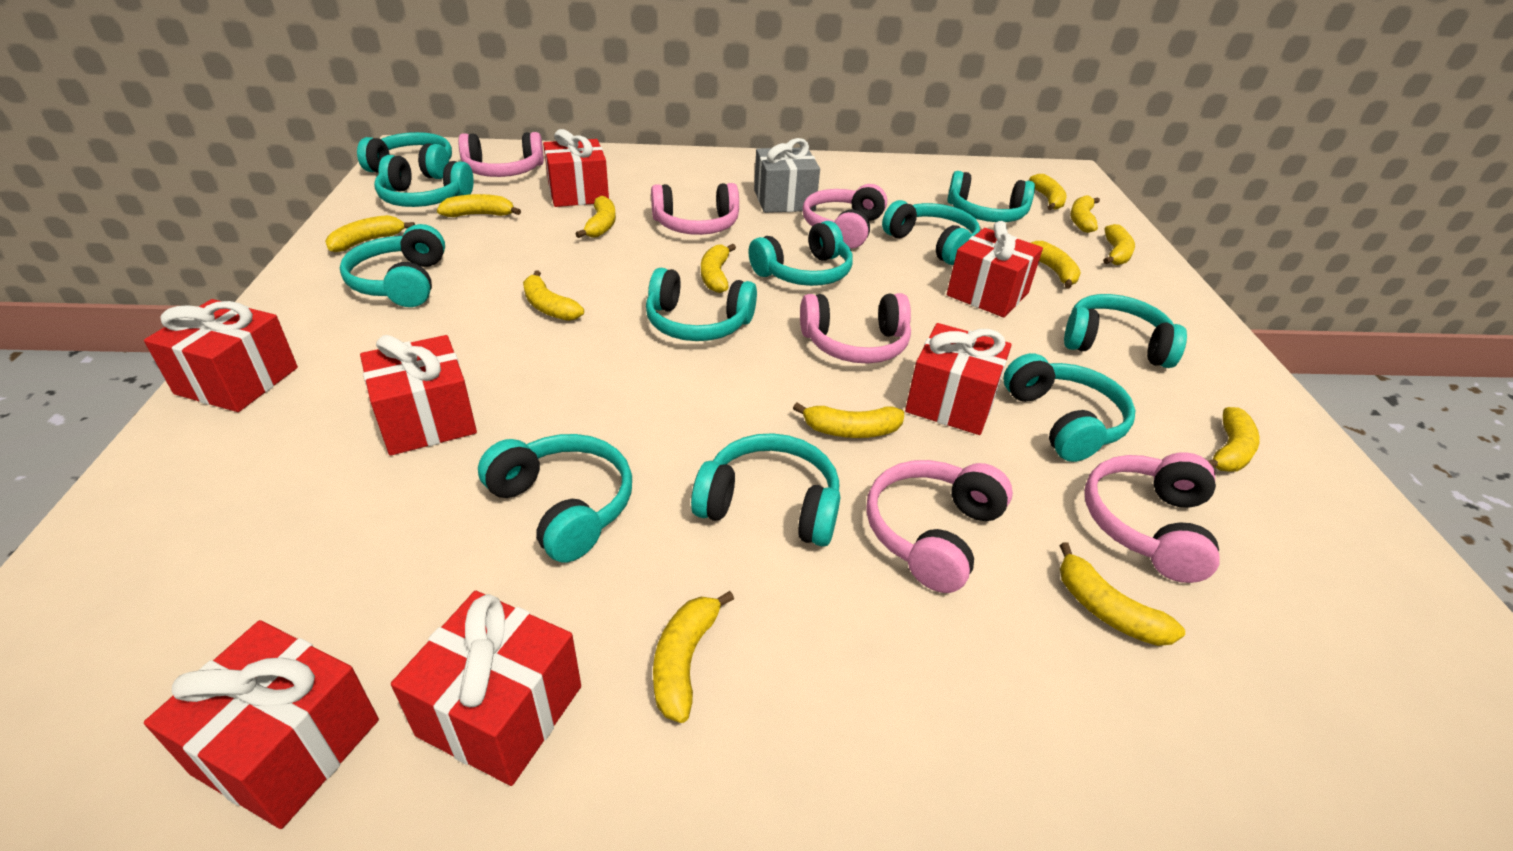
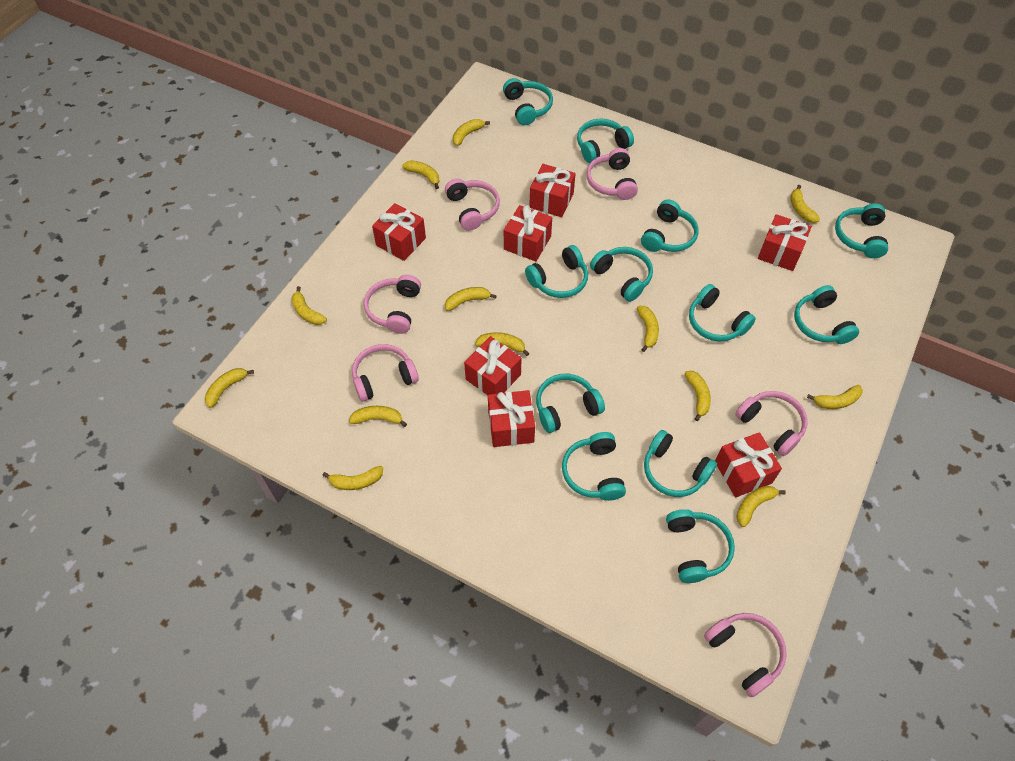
grey gift: [754,138,820,213] = 1 -> none = 0
turquoise headphones: [340,224,445,307] [357,132,452,179] [374,155,474,207] [478,434,632,563] [646,268,757,341] [691,433,840,547] [749,221,853,286] [882,200,980,265] [947,171,1035,222] [1003,353,1135,462] [1064,294,1187,368] = 11 -> [503,78,553,125] [525,245,588,298] [536,374,605,433] [562,432,626,501] [577,119,634,163] [590,247,653,302] [641,199,699,252] [644,430,717,497] [666,509,735,583] [689,284,756,342] [794,285,859,344] [835,203,888,258] = 12

